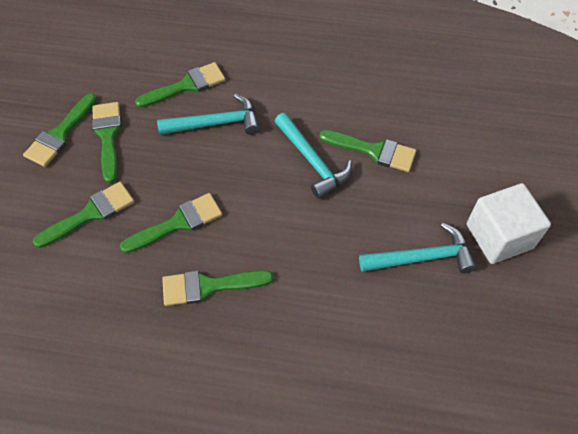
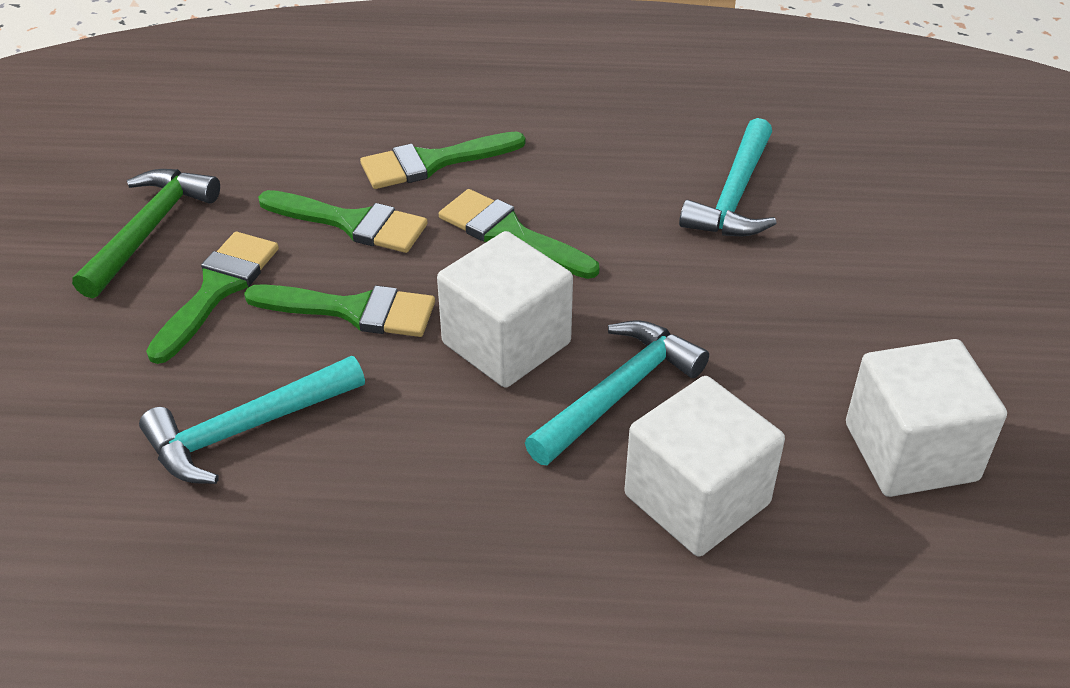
green brush: [23,93,97,167] [33,182,134,248] [92,102,122,183] [120,193,223,253] [135,62,226,108] [162,270,273,306] [319,130,416,172] = 7 -> [146,232,279,364] [244,284,435,337] [258,190,428,253] [360,131,525,189] [439,189,599,279] = 5
green hammer: none = 0 -> [72,169,220,298] = 1
white cube: [467,183,551,264] = 1 -> [437,231,573,388] [624,376,785,557] [846,339,1007,497] = 3

